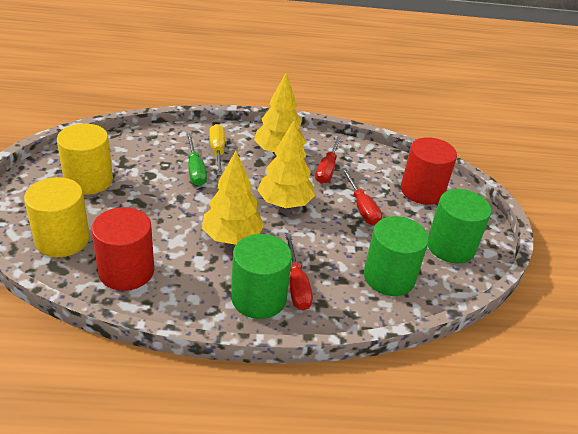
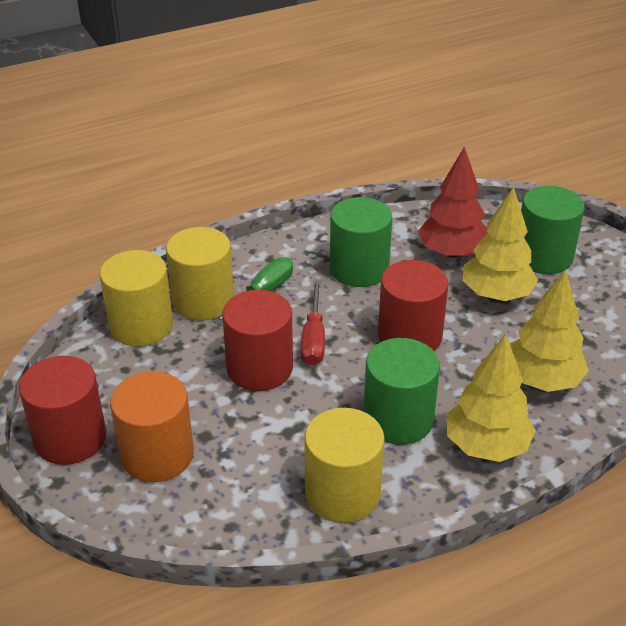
orange cylinder: none = 0 -> [110,371,194,482] = 1
red cylinder: [92,207,154,291] [401,137,457,205] = 2 -> [19,356,107,465] [222,290,293,391] [378,260,449,351] = 3
red screwdriver: [285,234,313,311] [315,136,342,184] [341,168,382,226] = 3 -> [301,281,325,365] = 1
red tree: none = 0 -> [418,147,488,258] = 1
yellow cylinder: [24,177,90,257] [57,123,113,195] = 2 -> [100,250,173,346] [166,227,234,321] [305,408,385,523] = 3
yellow screwdriver: [209,124,225,176] = 1 -> none = 0

